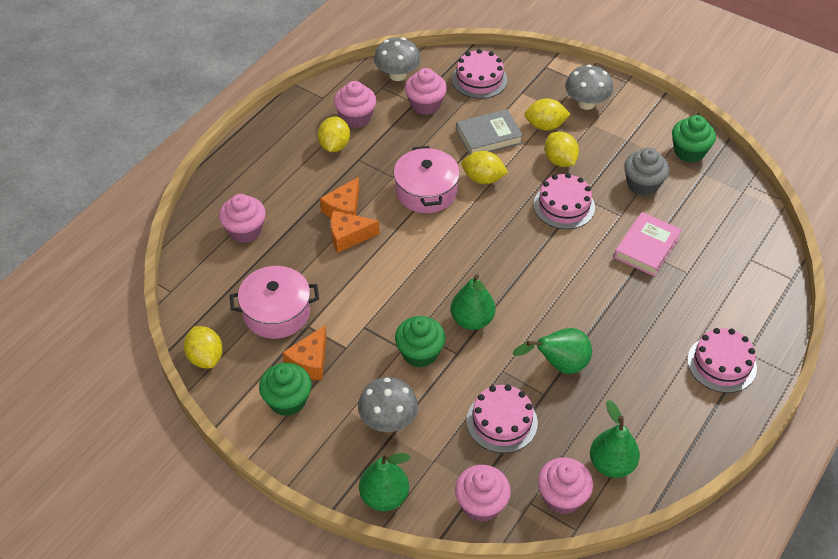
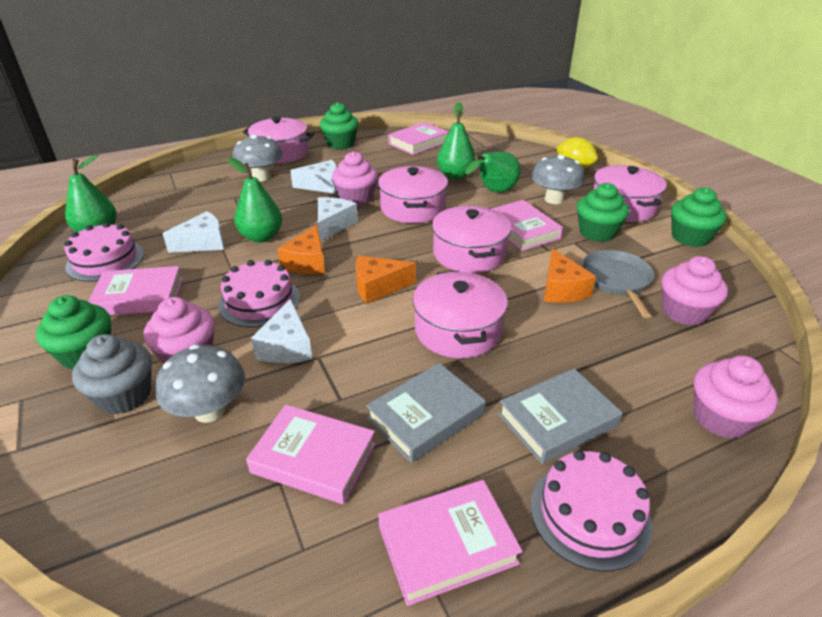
green cupcake: [259,363,312,416] [395,316,446,368] [672,115,716,163] = 3 -> [36,295,111,370] [320,102,359,150] [577,183,629,242] [671,187,727,247] = 4
grey book: [456,109,523,155] = 1 -> [366,363,486,463] [498,369,623,464] = 2
grey pan: none = 0 -> [582,250,654,318] = 1
pink book: [614,212,682,276] = 1 -> [88,266,183,315] [246,405,376,504] [378,480,523,606] [388,122,449,155] [491,200,563,251] = 5
pink cake: [452,49,507,99] [466,384,538,453] [533,173,595,229] [687,328,757,393] = 4 -> [64,222,144,282] [218,260,300,327] [531,450,652,572] = 3
pink cupcake: [219,194,266,243] [334,81,377,128] [405,68,447,115] [455,465,511,522] [538,458,593,514] = 5 -> [144,297,215,364] [332,151,378,206] [662,256,728,326] [694,356,778,438] = 4
pink pot: [230,266,319,339] [394,146,460,213] = 2 -> [243,117,314,163] [378,166,448,223] [413,271,508,358] [432,206,511,273] [593,165,667,222] = 5
white cheese: none = 0 -> [162,211,224,253] [251,299,312,363] [290,160,337,194] [318,197,358,242] = 4
yellow lemon: [184,326,223,369] [318,117,350,152] [461,151,508,184] [524,98,571,131] [545,132,579,167] = 5 -> [556,137,598,169] = 1

